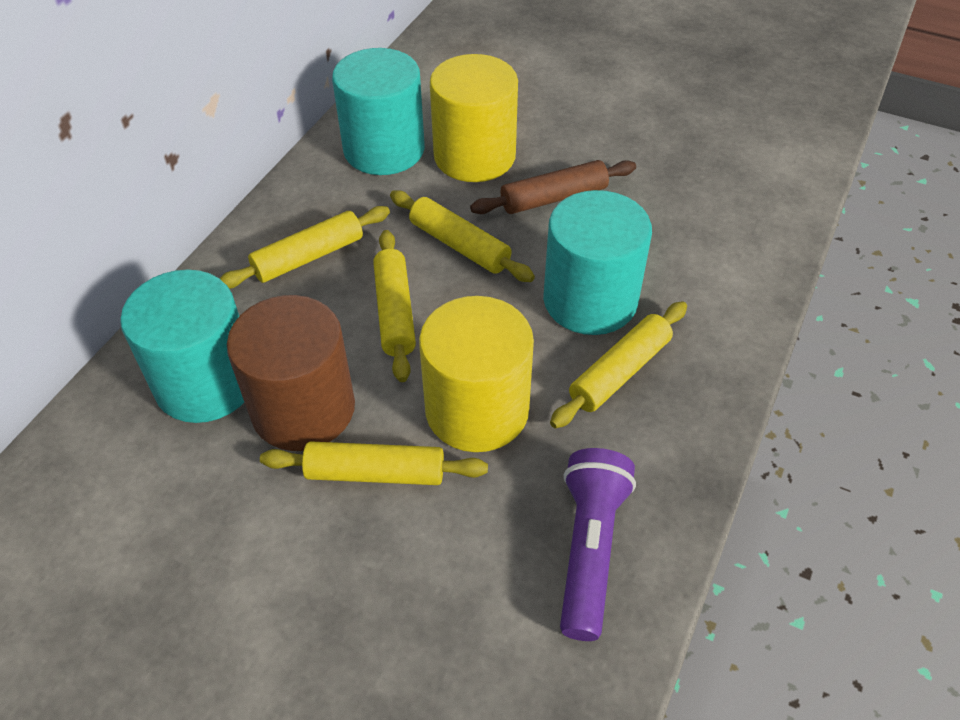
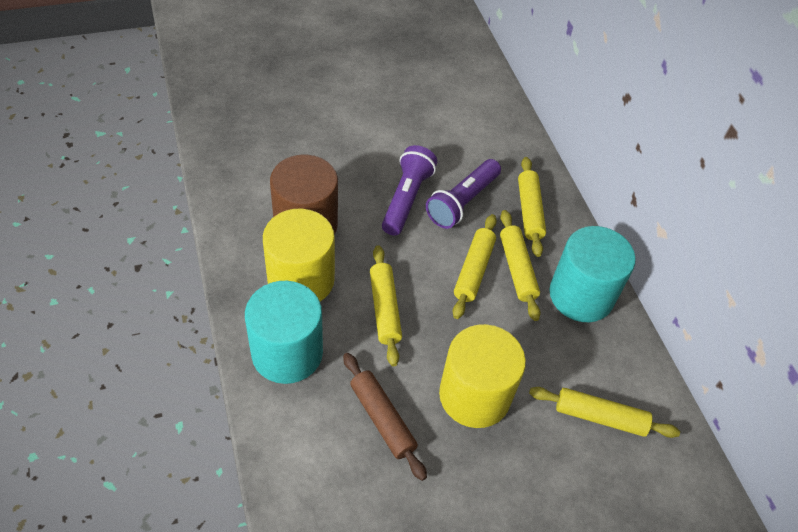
purple flashlight: [560,448,636,641] = 1 -> [382,145,437,236] [426,159,501,229] = 2
turquoise cylinder: [120,270,244,423] [332,48,425,175] [543,190,652,335] = 3 -> [245,281,323,384] [549,226,636,322] = 2

